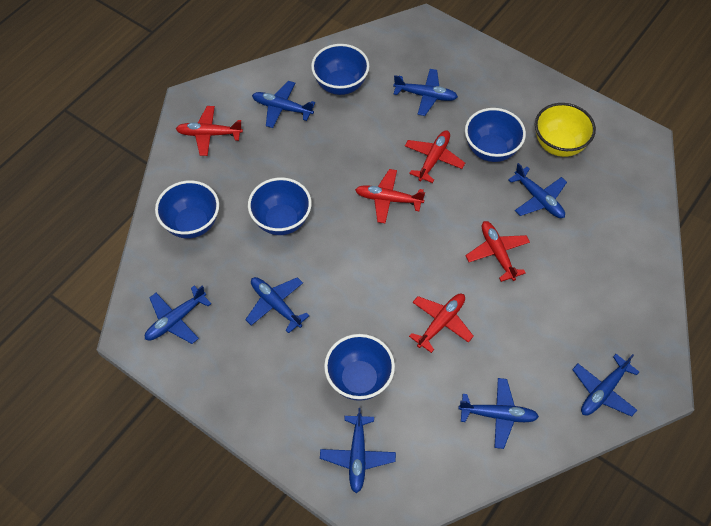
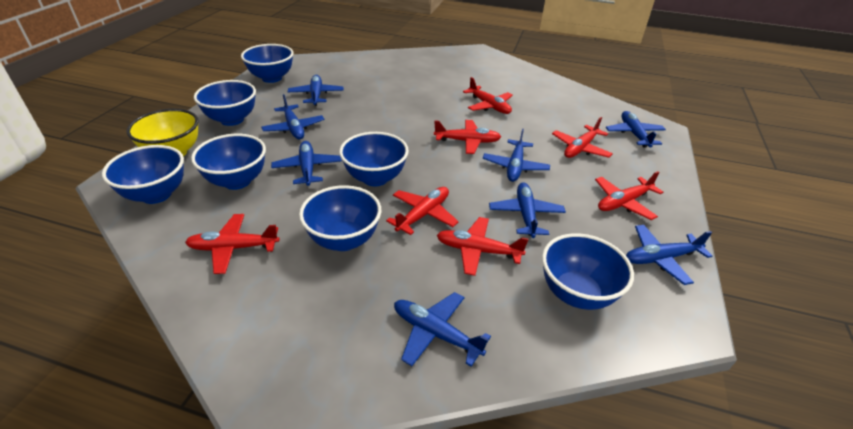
blue bowl: [155,180,219,238] [248,177,312,235] [311,44,369,95] [324,334,395,401] [465,108,526,162] = 5 -> [102,145,184,204] [191,134,266,190] [194,80,256,126] [241,44,294,83] [299,185,381,251] [339,132,409,186] [542,233,634,310] = 7
red plane: [176,106,243,156] [355,169,425,223] [405,130,465,183] [409,294,474,353] [465,221,530,282] = 5 -> [185,214,280,274] [386,187,459,235] [434,120,501,154] [437,217,528,276] [463,77,513,114] [552,117,613,158] [595,171,663,220] = 7

